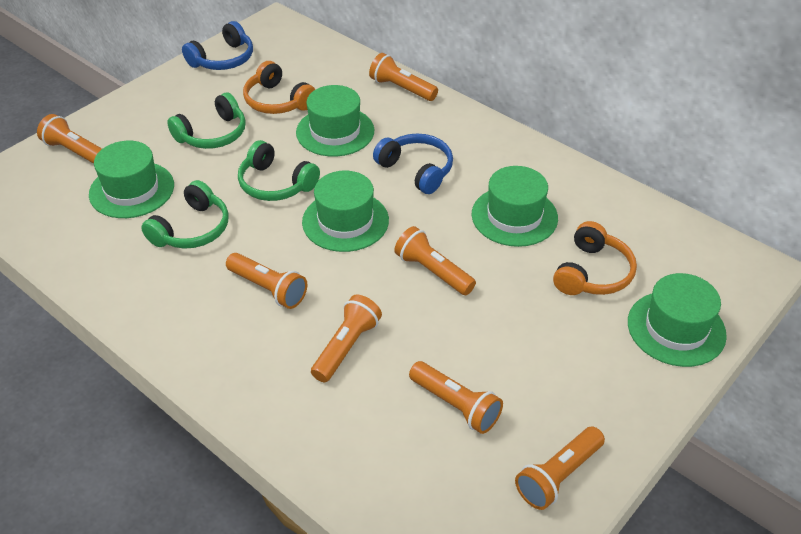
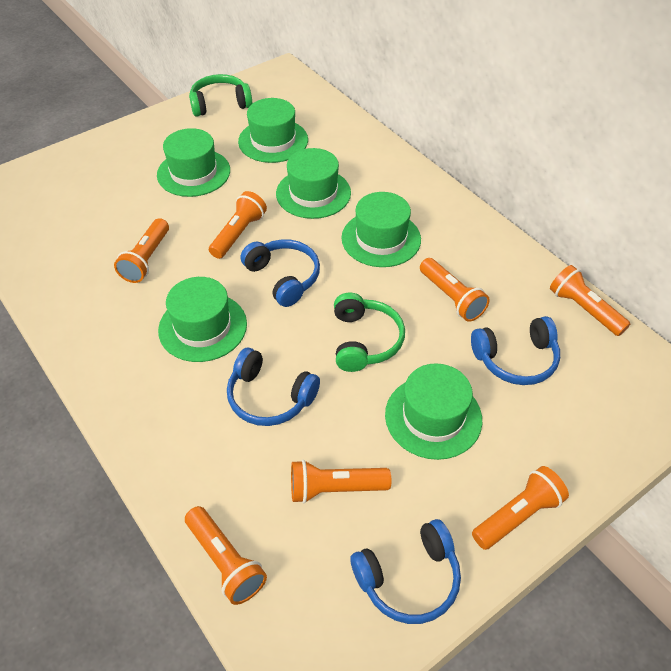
blue headphones: [182,21,253,70] [373,134,453,194] = 2 -> [227,348,320,426] [241,239,320,307] [350,519,461,624] [471,316,560,385] = 4
green hat: [89,141,174,218] [296,85,374,157] [302,171,389,252] [472,166,558,247] [628,273,727,367] = 5 -> [157,128,230,197] [158,277,247,362] [238,98,308,163] [276,148,351,219] [342,192,421,267] [385,363,482,460] = 6
green headphones: [141,180,229,249] [167,93,246,149] [238,140,320,201] = 3 -> [189,74,252,117] [334,292,405,372] = 2
orange headphones: [243,61,315,114] [553,221,637,295] = 2 -> none = 0

